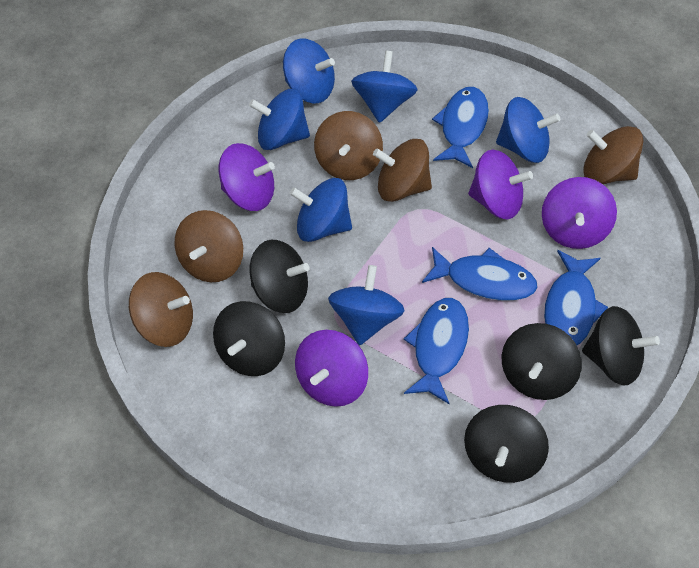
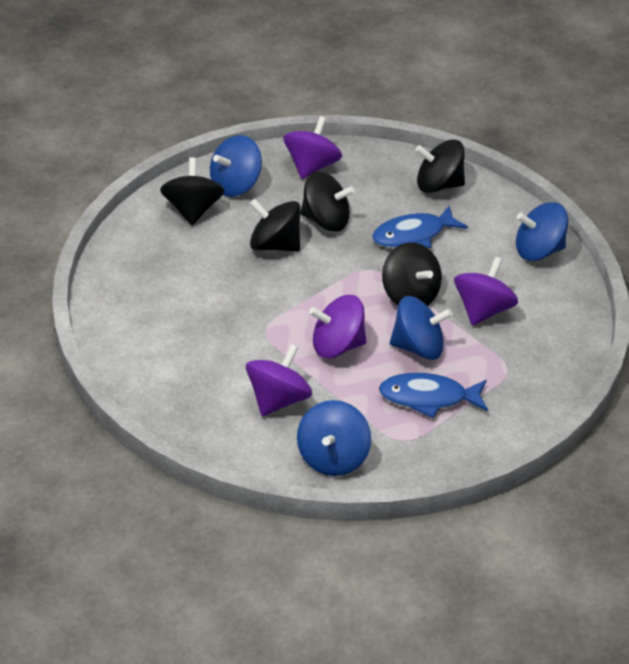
blue fish: [404,298,469,404] [422,247,538,301] [432,87,489,168] [544,250,608,345] = 4 -> [372,206,468,248] [379,373,488,418] = 2
blue spinning top: [249,89,310,150] [283,38,335,103] [290,178,352,242] [328,265,404,345] [351,51,418,123] [496,97,560,163] = 6 -> [210,135,262,197] [297,400,371,476] [390,296,453,360] [516,202,568,261] = 4
brown spinning top: [129,272,193,347] [175,210,243,282] [314,111,383,180] [373,139,432,202] [583,126,643,184] = 5 -> none = 0

